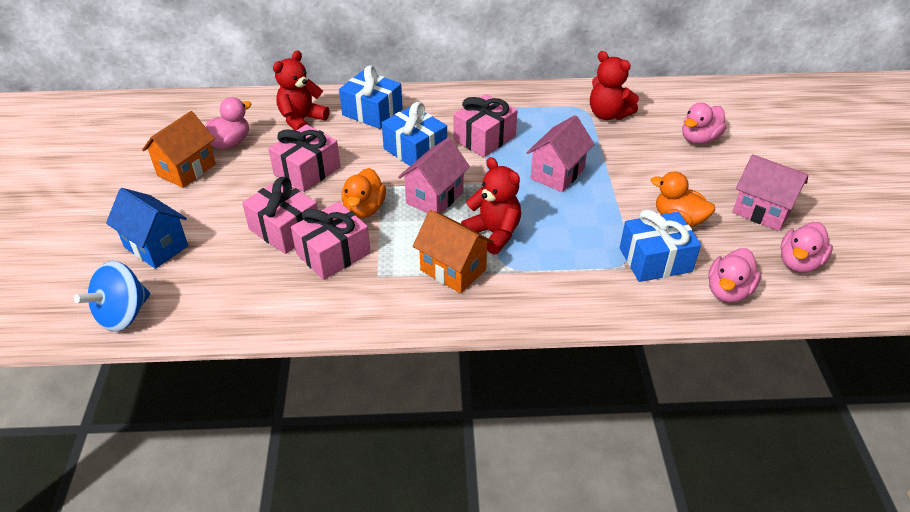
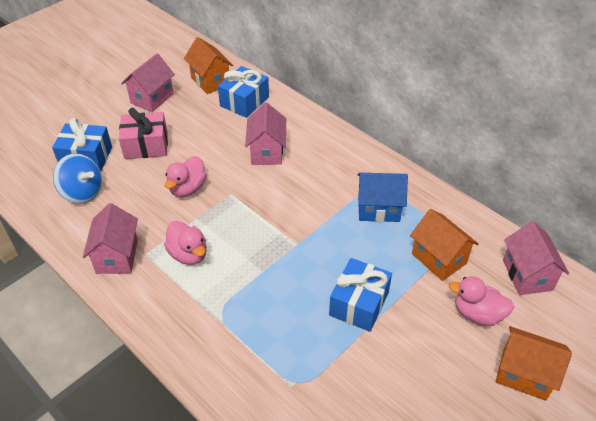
orange duck: [341,168,386,218] [651,171,715,227] = 2 -> none = 0
orange house: [142,111,216,188] [413,210,494,293] = 2 -> [184,37,233,94] [410,209,478,281] [496,326,572,401] = 3
pink duck: [204,97,251,149] [682,103,726,144] [708,248,761,303] [780,222,833,273] = 4 -> [164,221,207,265] [165,156,207,197] [449,276,514,326] = 3
pink gift: [242,177,318,254] [268,124,341,192] [291,202,371,280] [453,94,518,157] = 4 -> [119,108,168,159] = 1
pink house: [398,137,470,214] [527,115,594,192] [732,154,808,231] = 3 -> [83,203,138,274] [121,53,175,112] [245,103,286,165] [503,221,569,295] = 4
red teddy bear: [273,51,330,131] [461,157,521,254] [590,51,639,120] = 3 -> none = 0

